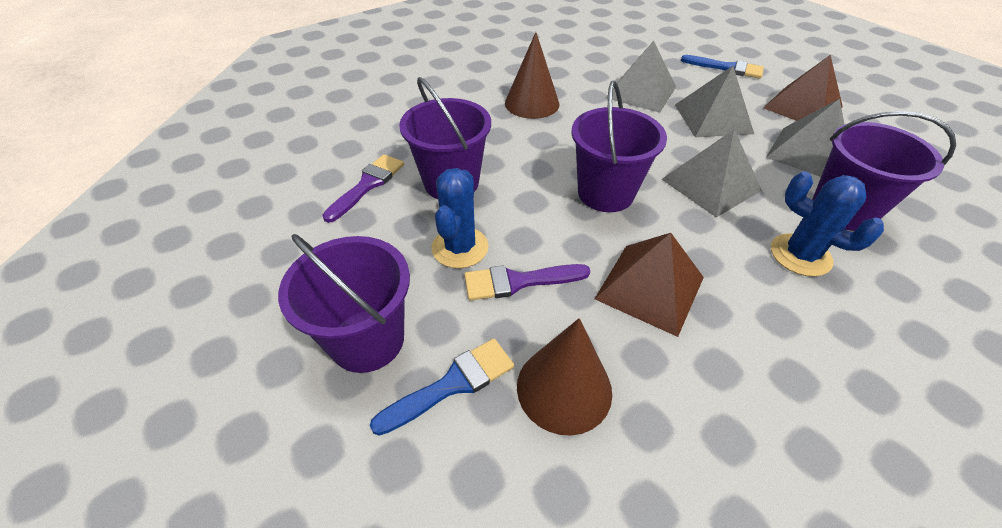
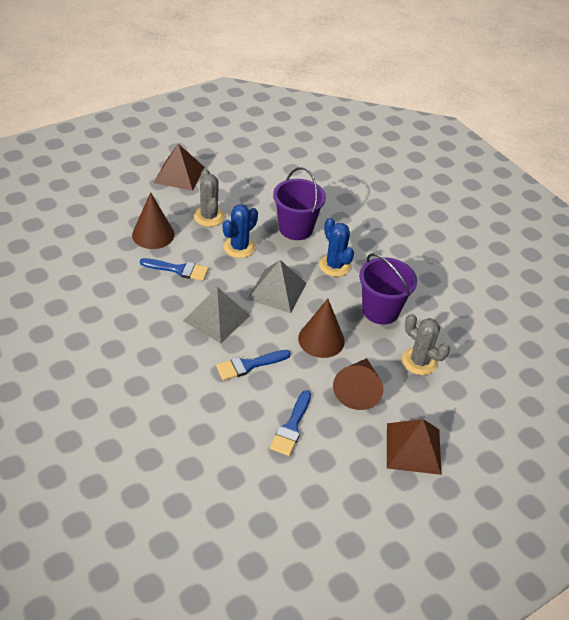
blue brush: [370,339,514,436] [681,55,764,79] = 2 -> [140,258,209,281] [216,350,291,380] [270,390,311,456] = 3
brown cone: [505,32,559,119] [517,318,612,436] = 2 -> [132,192,175,249] [298,299,345,358] [333,358,383,410] = 3
grey cactus: none = 0 -> [194,169,225,227] [402,314,450,375] = 2
grey pyramid: [606,41,676,113] [662,129,762,218] [675,66,754,137] [766,99,845,177] = 4 -> [183,287,250,344] [248,260,306,313] = 2
purple brush: [323,154,404,223] [464,264,590,300] = 2 -> none = 0
purple bucket: [278,234,410,373] [399,77,491,199] [571,80,667,212] [812,111,956,231] = 4 -> [273,167,326,240] [359,253,417,324] = 2

